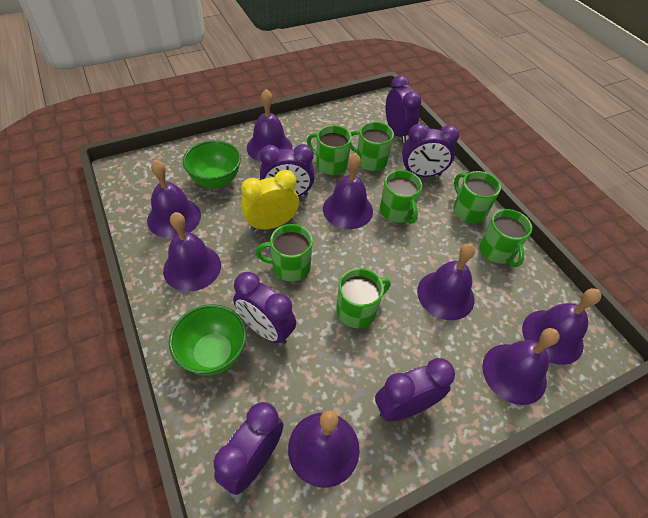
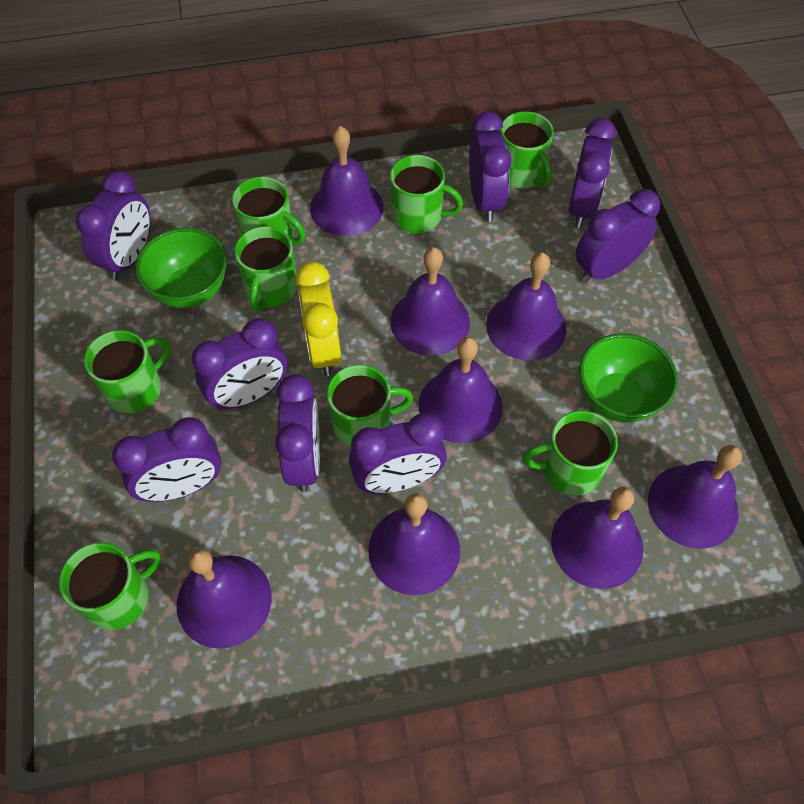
green mug: [255,224,313,282] [307,125,352,175] [336,268,391,328] [350,122,394,171] [380,170,422,224] [453,171,501,223] [479,209,532,267] = 7 -> [59,542,162,630] [84,330,171,414] [232,177,306,244] [234,226,298,312] [327,365,413,447] [390,155,463,233] [500,111,554,188] [523,410,618,496] = 8
purple clock: [214,402,284,495] [233,272,296,344] [260,144,315,197] [375,358,455,421] [386,75,421,143] [402,124,459,177] = 6 -> [76,170,151,280] [112,417,221,502] [191,318,287,410] [275,374,320,492] [349,413,447,494] [469,111,511,222] [569,118,616,228] [575,189,660,283] = 8

